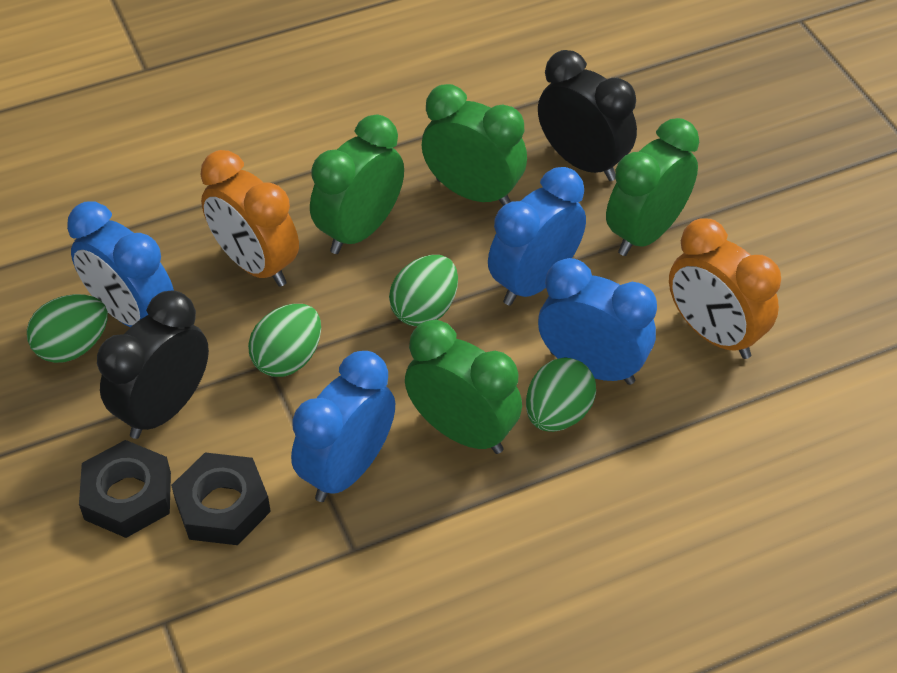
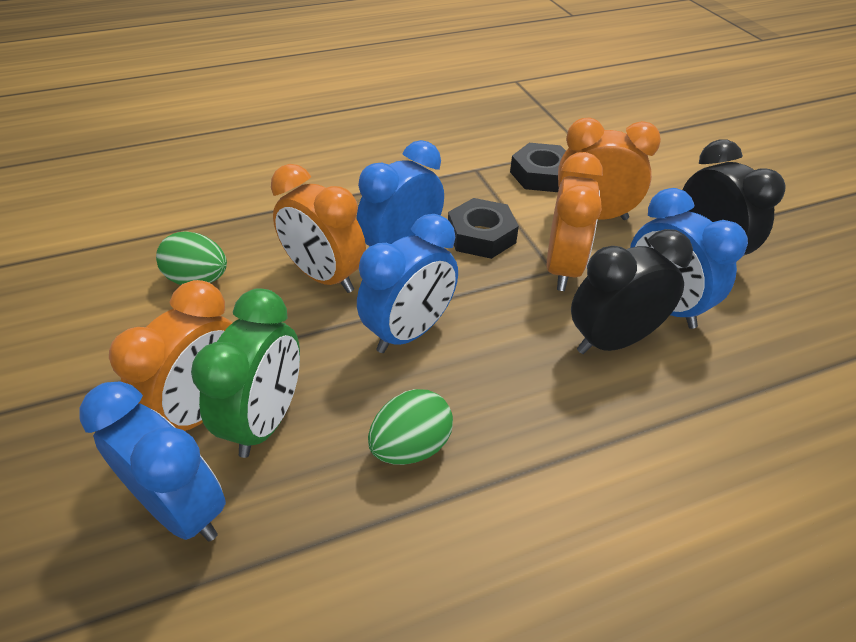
green clock: [310,115,404,254] [405,320,522,454] [422,84,527,206] [606,118,699,256] = 4 -> [191,288,300,458] = 1
green egg: [27,294,108,363] [248,304,321,377] [389,255,458,326] [526,357,596,432] = 4 -> [156,231,227,285] [368,389,453,465] = 2
orange clock: [201,150,299,287] [669,218,781,359] = 2 -> [109,280,232,431] [271,164,366,293] [547,152,603,291] [558,117,661,220] = 4

